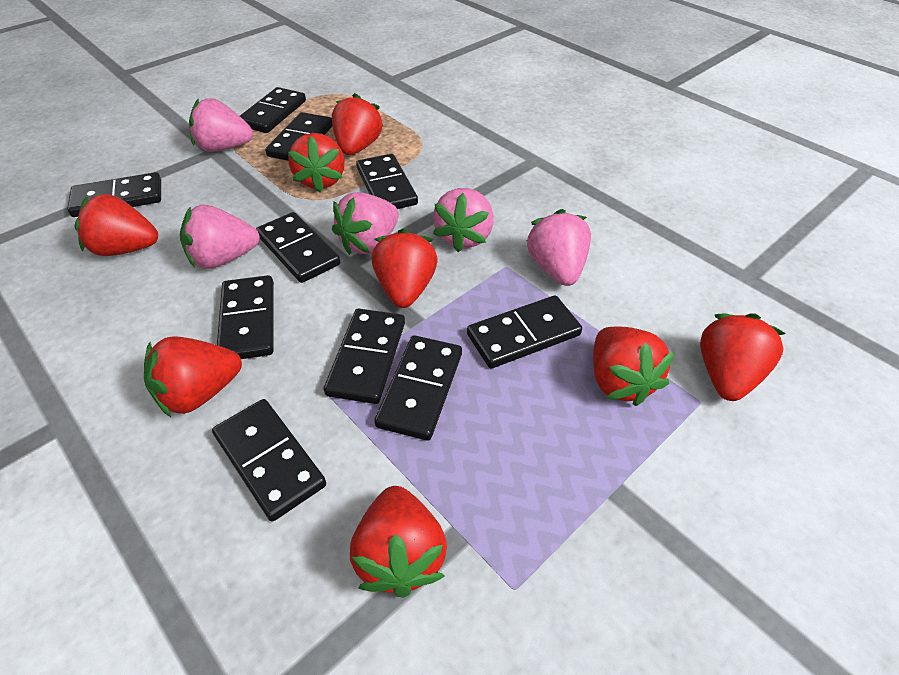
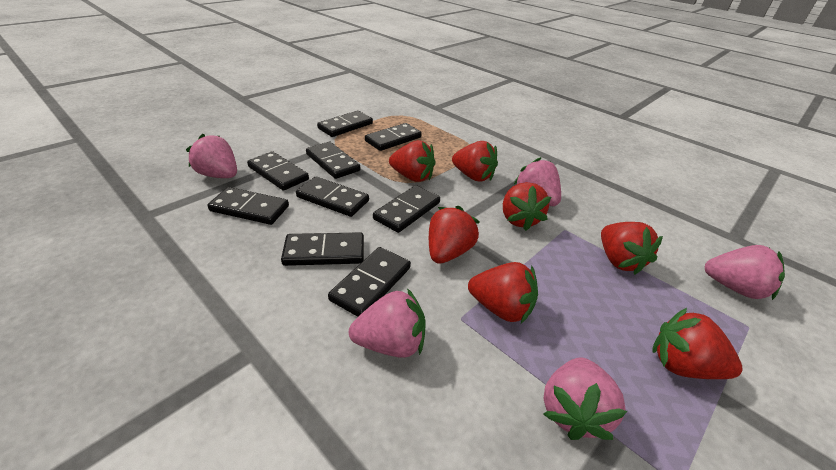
black domino: [67,172,161,217] [212,399,326,521] [217,275,274,359] [240,87,306,133] [256,212,340,283] [265,112,333,161] [324,309,405,404] [356,154,418,209] [374,335,462,441] [467,295,582,368] = 10 -> [207,187,289,225] [247,151,309,191] [281,232,364,266] [296,177,369,217] [306,142,360,179] [317,111,373,137] [328,247,411,317] [365,123,422,151] [373,185,440,233] = 9
red strawberry: [75,193,158,256] [144,336,242,417] [288,133,345,193] [332,93,383,155] [350,486,447,598] [372,229,438,308] [593,327,675,406] [700,313,786,401] = 8 -> [389,140,436,182] [429,206,479,264] [452,141,498,182] [468,262,538,324] [503,182,551,231] [601,222,663,275] [653,308,742,379] = 7

